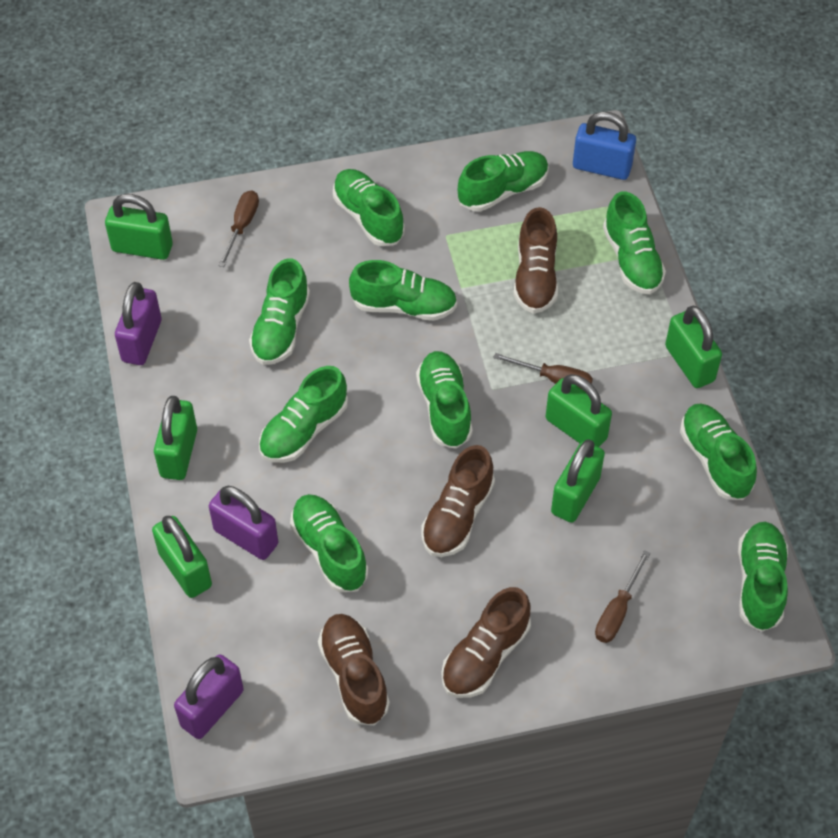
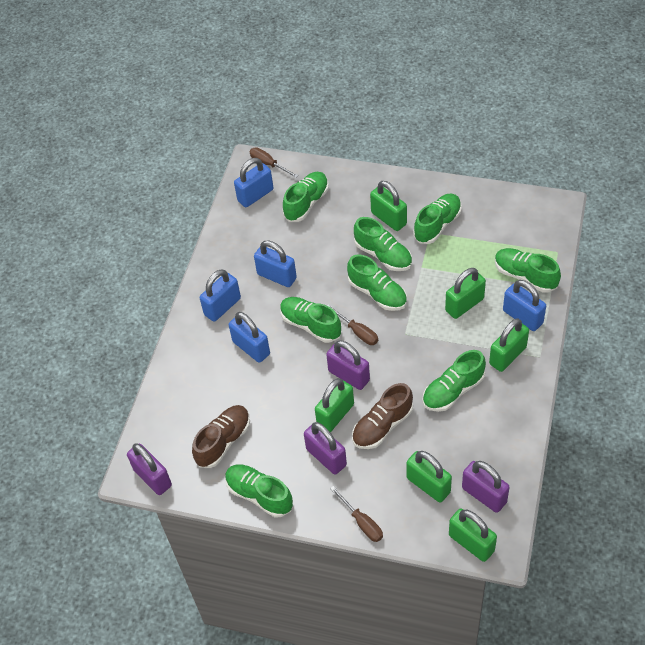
blue padlock: [573,111,636,180] = 1 -> [200,269,241,322] [229,312,270,363] [234,158,273,207] [254,240,297,287] [503,280,546,331] = 5
brown shoe: [318,614,390,725] [421,445,495,557] [441,587,531,698] [514,207,558,314] = 4 -> [192,405,250,468] [352,383,413,449] = 2
green shoe: [249,258,310,365] [259,366,348,463] [290,494,368,592] [333,169,405,246] [349,260,457,321] [416,351,473,449] [458,151,549,212] [603,191,666,294] [680,404,757,500] [738,522,788,632] = 10 -> [225,465,293,518] [280,297,341,343] [283,172,329,222] [347,254,407,311] [354,217,412,271] [413,194,462,244] [422,350,486,412] [495,248,561,293] = 8
purple padlock: [115,282,162,365] [174,654,244,739] [209,486,278,560] = 3 -> [127,443,172,495] [304,422,347,475] [326,340,370,390] [462,461,510,513] = 4

